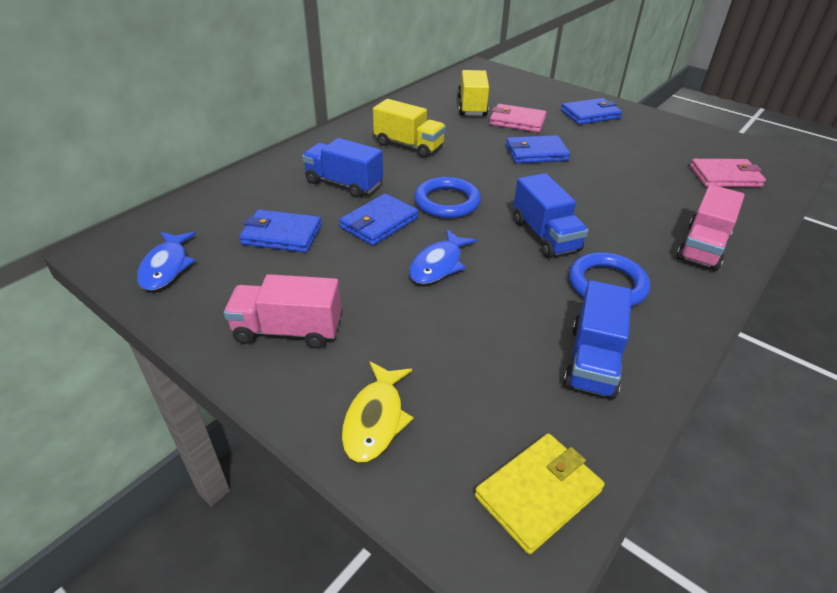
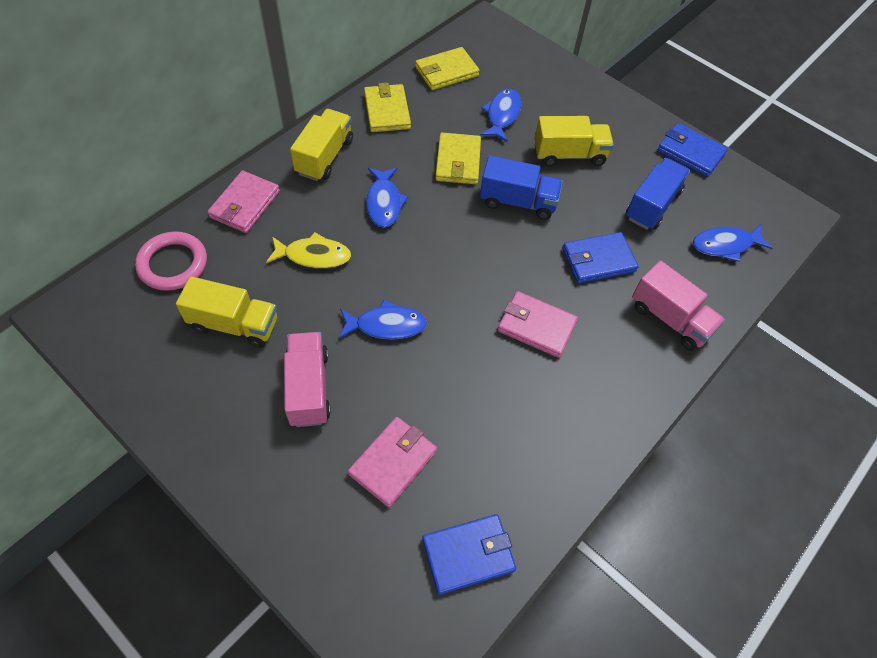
blue fish: [137,232,196,291] [409,229,477,284] = 2 -> [339,300,427,340] [366,167,408,228] [480,89,521,142] [693,224,773,262] = 4
blue ring: [414,177,481,218] [569,252,650,307] = 2 -> none = 0
blue truck: [302,138,383,198] [513,173,588,258] [563,280,632,399] = 3 -> [480,156,563,220] [626,158,690,230] = 2
blue wallet: [239,209,322,252] [339,193,418,246] [506,135,570,163] [561,98,622,125] = 4 -> [422,514,516,595] [563,232,639,284] [658,123,728,177] = 3
pink ring: none = 0 -> [135,231,207,291] = 1
pink wallet: [489,104,546,132] [690,159,766,187] = 2 -> [207,171,280,233] [348,417,437,507] [498,291,578,358] = 3
yellow truck: [373,99,446,158] [458,70,489,116] = 2 -> [176,276,277,348] [290,109,353,181] [534,116,614,166] = 3
yellow wallet: [475,433,605,554] = 1 -> [364,83,411,132] [415,47,480,90] [435,132,481,184] = 3

